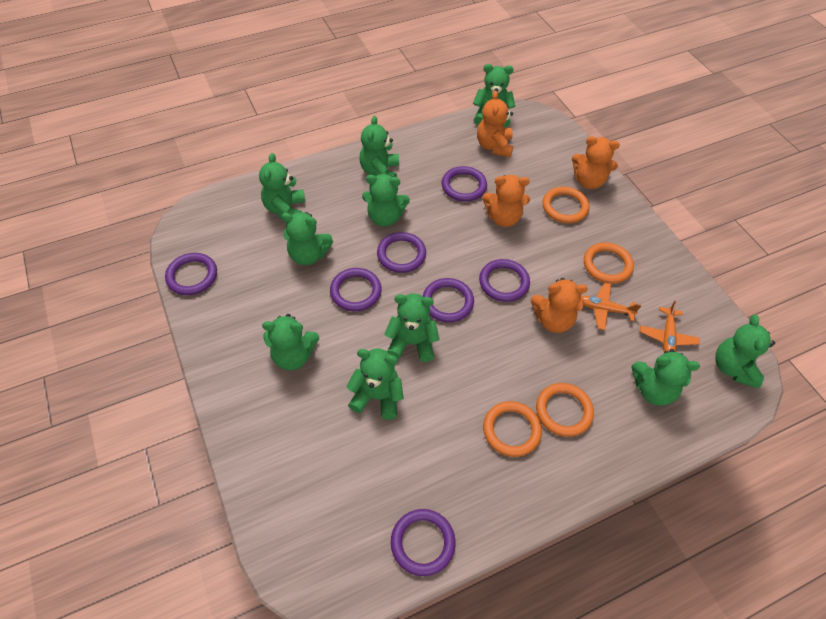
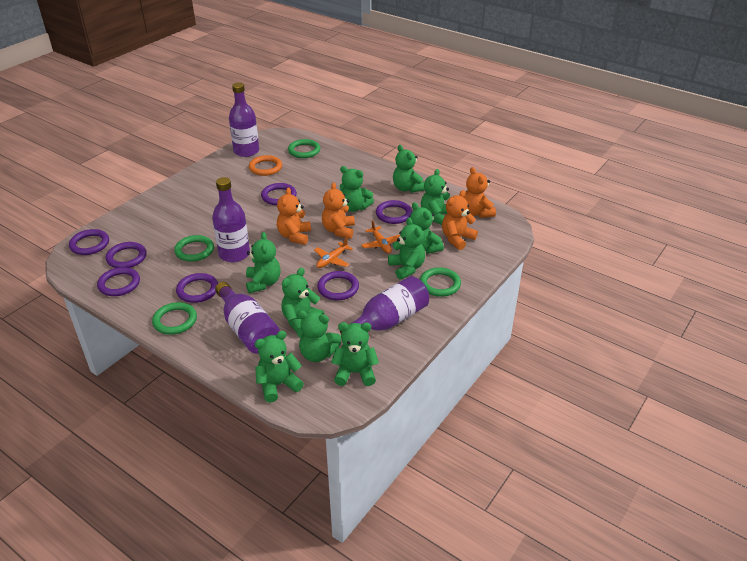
green ring: none = 0 -> [152,302,197,335] [174,235,214,262] [288,139,320,158] [420,267,461,297] = 4
orange ring: [483,401,542,457] [536,383,594,437] [543,187,589,223] [584,242,634,284] = 4 -> [249,155,282,176] = 1
purple bottle: none = 0 -> [212,177,250,262] [215,282,280,354] [229,83,259,157] [340,276,429,334] = 4

